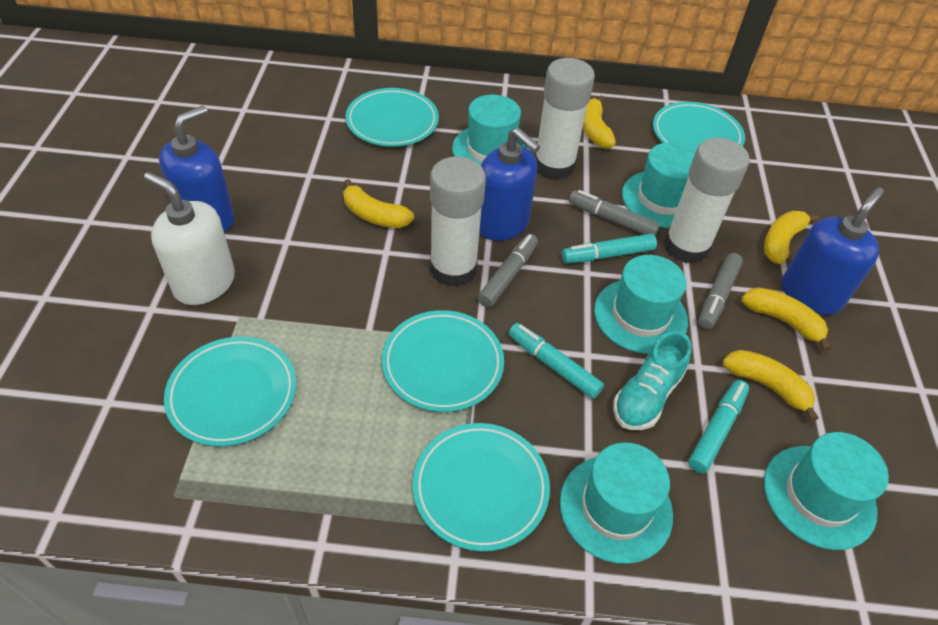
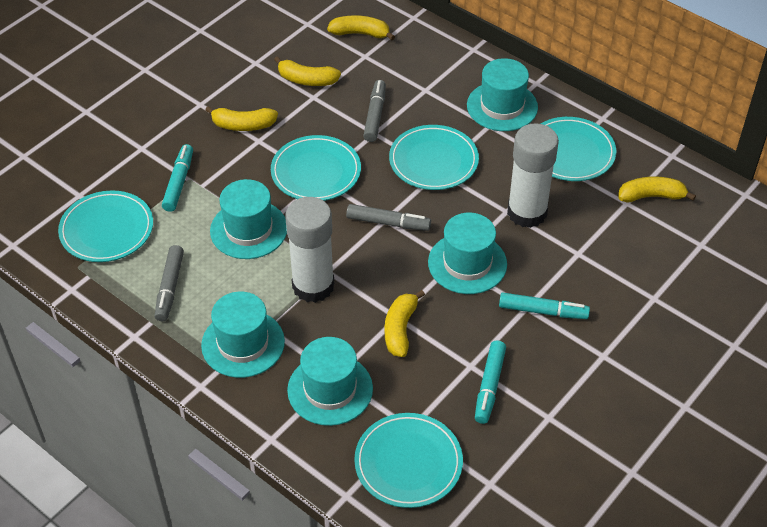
blue soap dispenser: [159,105,235,232] [479,128,540,241] [782,187,884,315] = 3 -> none = 0
turquoise shoe: [613,331,691,430] = 1 -> none = 0
white glue stick: [430,156,486,287] [535,58,595,180] [664,138,749,264] = 3 -> [285,197,334,303] [507,123,559,228] = 2
white soap dispenser: [144,172,235,305] = 1 -> none = 0

